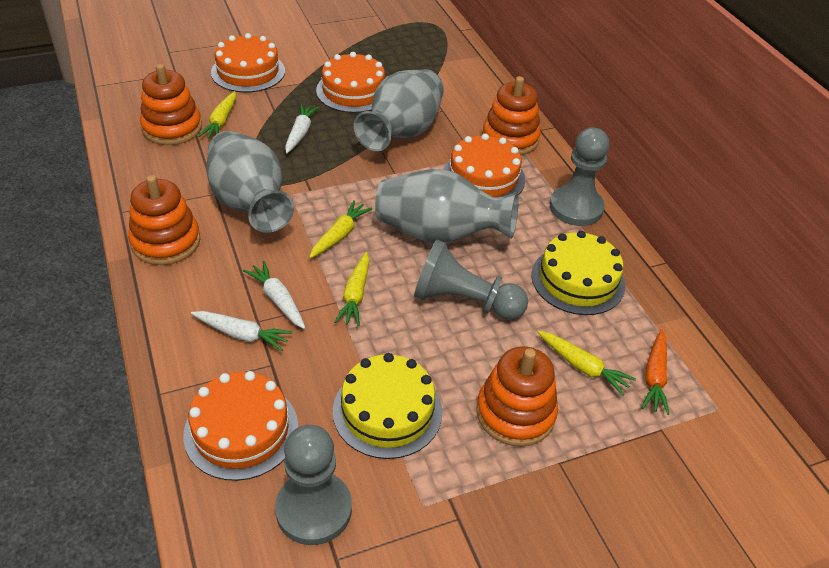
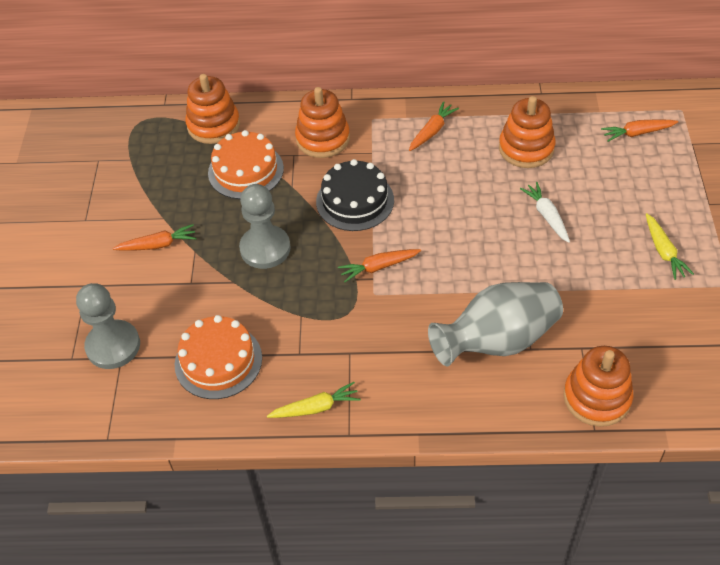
black cake: none = 0 -> [316,159,394,231] = 1
grey pawn: [275,425,352,545] [414,240,528,320] [550,127,610,226] = 3 -> [76,283,140,369] [239,184,290,269] = 2
grey vase: [207,131,294,233] [354,69,444,151] [375,169,519,244] = 3 -> [428,282,563,366] = 1
orange cake: [183,371,298,481] [211,33,285,93] [316,52,385,113] [444,133,525,198] = 4 -> [175,315,262,399] [208,130,284,199] = 2
orange carrot: [642,329,669,415] = 1 -> [113,224,197,251] [338,249,421,282] [409,101,459,151] [601,119,678,142] = 4
white carrot: [191,311,292,351] [243,261,305,329] [285,104,320,153] = 3 -> [520,182,570,243] = 1
yellow cake: [333,353,442,459] [532,231,626,315] = 2 -> none = 0
yellow carrot: [198,91,236,138] [309,200,372,258] [334,252,369,326] [538,331,636,396] = 4 -> [267,382,361,418] [646,213,694,280] = 2

